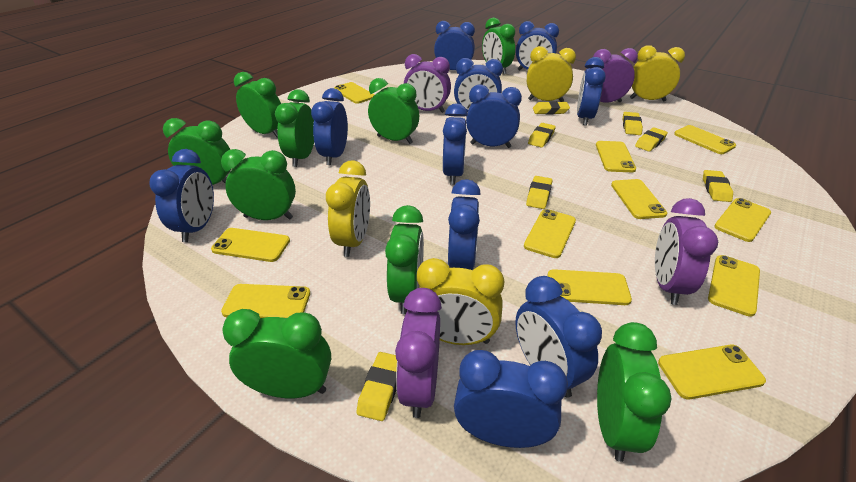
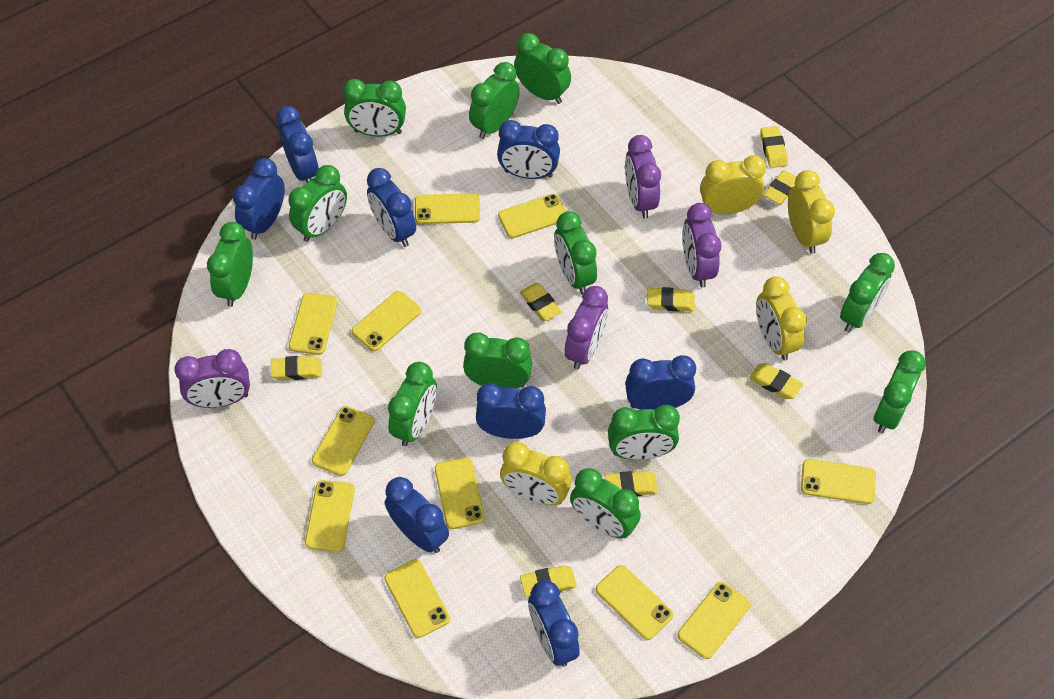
blue clock: [149,149,214,242] [311,88,348,165] [434,21,475,70] [443,103,468,185] [448,179,481,270] [454,58,503,112] [454,350,568,448] [466,85,522,148] [515,276,602,398] [516,21,559,71] [577,57,606,126] = 11 -> [233,158,285,240] [276,106,319,182] [367,168,416,247] [385,477,449,553] [476,383,546,439] [497,120,560,179] [528,580,580,667] [625,355,696,410] = 8
green clock: [163,118,231,185] [221,149,296,220] [222,309,331,398] [234,72,281,138] [275,89,314,167] [368,78,419,144] [385,205,424,314] [482,18,515,74] [597,322,672,462] = 9 -> [207,222,253,307] [289,165,347,242] [343,79,406,137] [388,362,437,446] [463,333,532,388] [469,62,520,139] [514,33,571,104] [554,211,597,294] [570,468,641,538] [608,405,680,460] [840,253,895,332] [874,350,926,433] = 12
yellow eraser: [356,352,397,421] [526,176,552,209] [528,123,556,148] [533,101,570,114] [623,112,643,135] [635,127,668,152] [703,170,733,202] = 7 -> [271,356,322,380] [520,283,562,321] [520,565,577,597] [604,471,658,496] [647,287,695,312] [749,363,803,399] [760,126,788,168] [763,170,797,205] = 8

